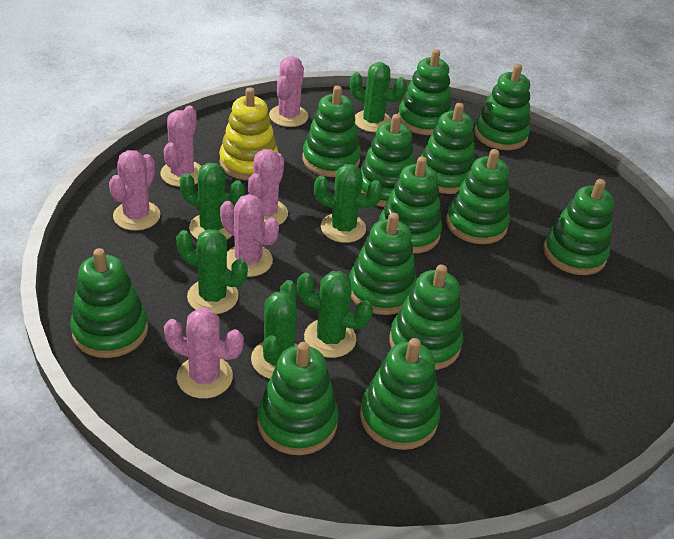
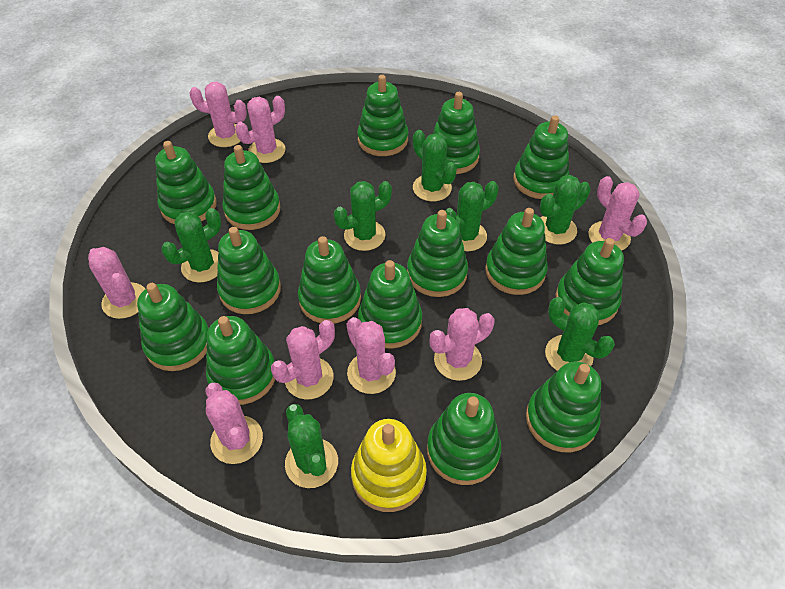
green cactus: [176,229,248,314] [180,163,245,239] [251,280,297,379] [297,271,373,358] [314,164,383,243] [350,62,407,133] = 6 -> [162,208,221,283] [285,404,338,488] [334,181,392,251] [413,130,457,201] [445,181,498,251] [540,175,591,245] [545,297,615,371] = 7
green stacking toy: [70,248,148,358] [257,342,338,455] [302,86,361,177] [349,212,417,315] [360,114,415,207] [360,338,440,450] [379,157,442,254] [389,264,463,370] [398,49,452,135] [420,103,475,194] [446,149,510,244] [474,64,530,150] [543,179,614,275] = 13 -> [137,283,209,371] [155,141,217,224] [206,316,275,405] [217,227,281,314] [222,145,281,230] [298,236,361,324] [357,75,408,156] [358,260,422,349] [407,210,468,297] [427,393,501,485] [432,92,480,174] [485,208,548,295] [513,115,569,199] [526,362,601,452] [556,238,624,325] = 15
pink cactus: [109,150,161,231] [160,105,201,187] [164,308,244,399] [220,194,279,277] [248,149,288,225] [269,56,308,127] = 6 -> [88,247,145,319] [189,82,247,147] [205,383,263,464] [235,96,286,163] [271,320,335,400] [347,317,396,394] [429,308,495,381] [588,176,647,251] = 8

